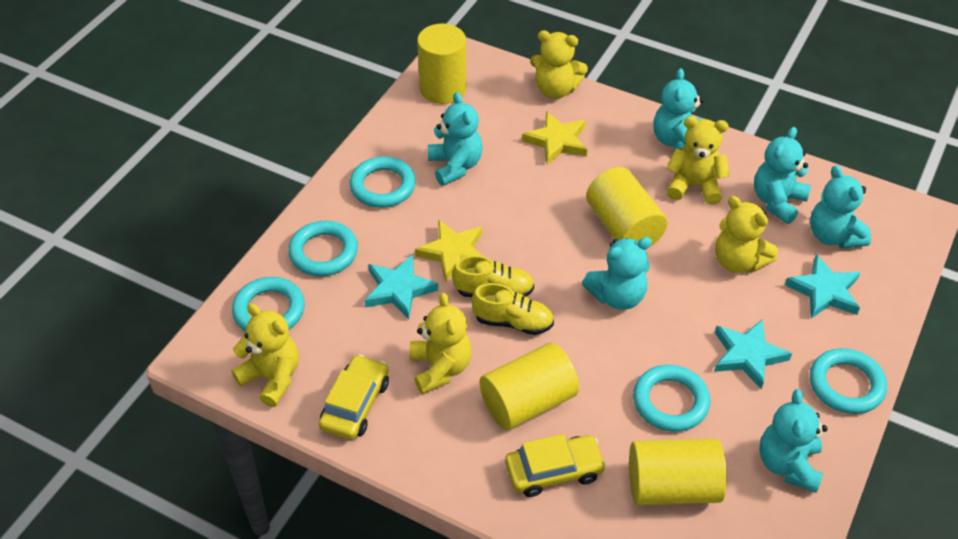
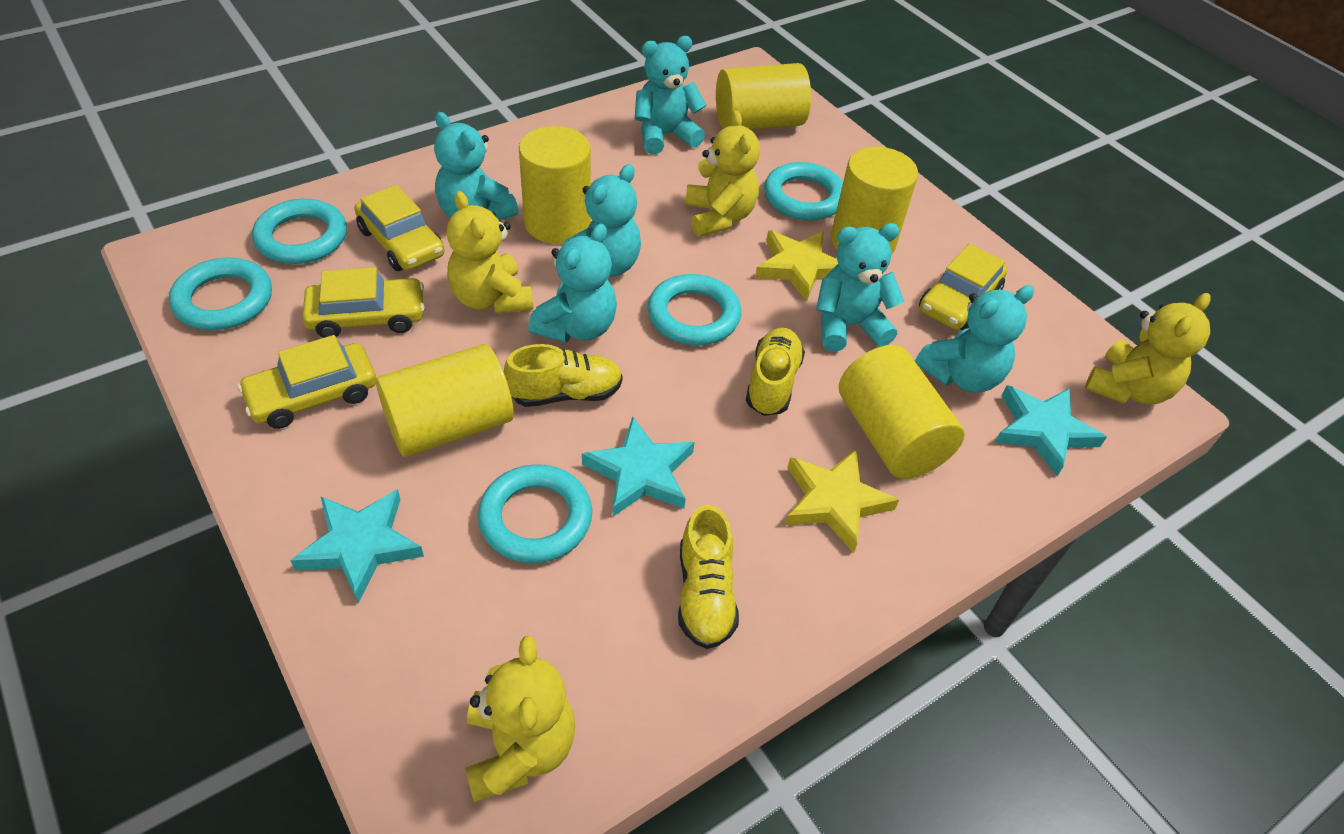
yellow car: [319,354,389,440] [505,434,606,497] = 2 -> [238,335,376,429] [302,267,424,338] [355,185,445,271] [919,244,1008,330] = 4
yellow cylinder: [417,24,467,104] [480,343,579,430] [586,167,667,247] [629,439,727,505] = 4 -> [376,344,514,457] [519,126,591,244] [716,63,811,130] [831,147,918,255] [839,345,965,479] = 5
yellow shoe: [452,255,534,297] [472,283,554,335] = 2 -> [504,344,623,407] [678,505,739,649] [746,328,805,416] = 3
yellow teddy bear: [231,303,299,407] [409,293,472,394] [530,30,588,99] [666,117,730,205] [715,196,778,273] = 5 -> [447,191,533,314] [465,636,575,802] [685,110,760,237] [1085,293,1210,404] = 4

